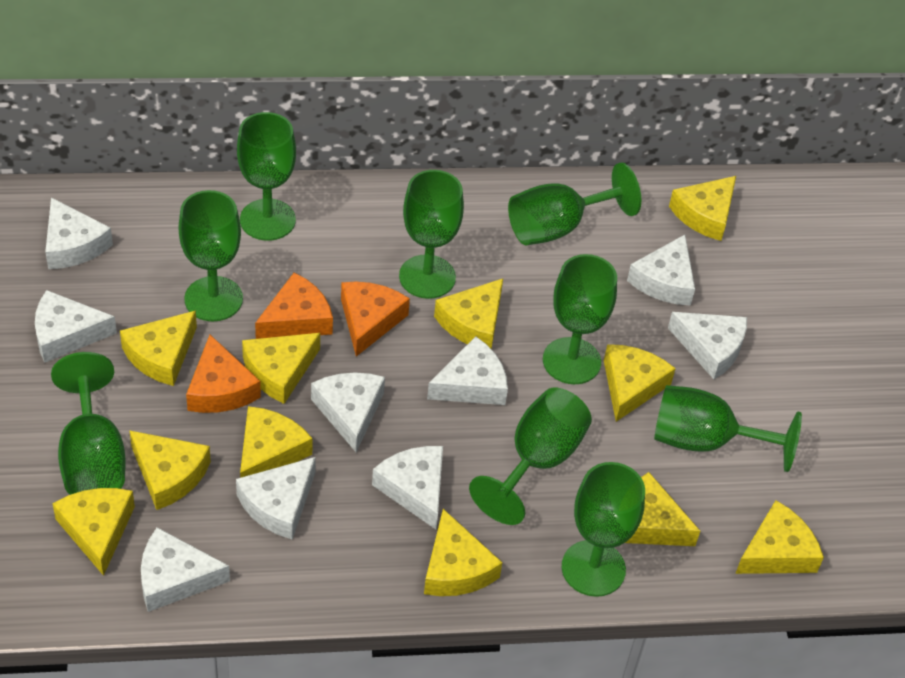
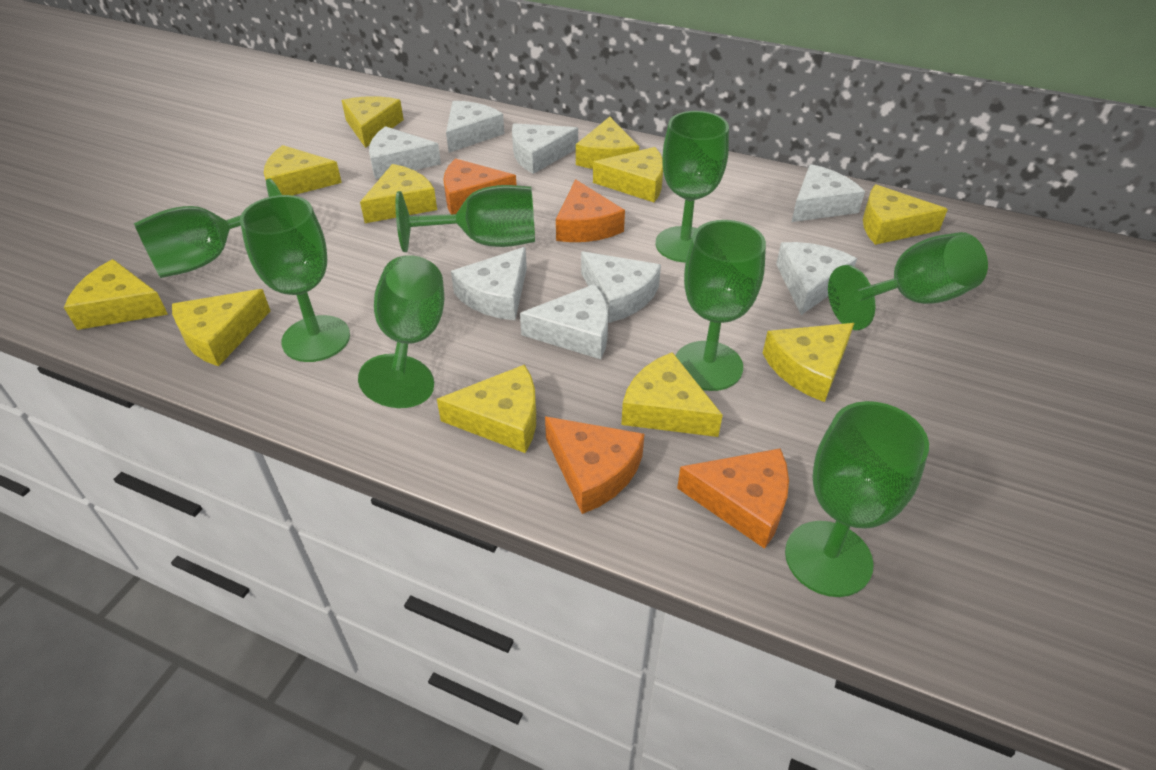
green goblet: [51,352,126,495] [178,190,243,321] [237,112,296,241] [399,170,464,299] [469,388,592,525] [508,162,641,245] [543,254,617,384] [562,462,645,597] [654,385,802,472] = 9 -> [134,178,282,278] [240,195,350,362] [358,255,444,408] [395,185,535,252] [656,111,729,263] [676,220,766,391] [785,401,929,597] [828,232,988,330] = 8
orange cheese: [186,335,261,413] [255,273,333,339] [341,282,410,356] = 3 -> [443,158,516,214] [545,416,644,514] [556,179,625,242] [677,448,789,549] = 4
white cheese: [35,290,117,363] [45,197,113,269] [141,527,230,612] [236,457,316,540] [311,372,385,452] [372,446,443,529] [427,336,508,405] [627,235,695,306] [668,312,747,379] = 9 -> [369,126,441,179] [446,101,504,153] [451,247,527,320] [512,123,578,174] [520,284,608,359] [581,251,661,323] [776,242,857,315] [792,164,865,222] = 8

